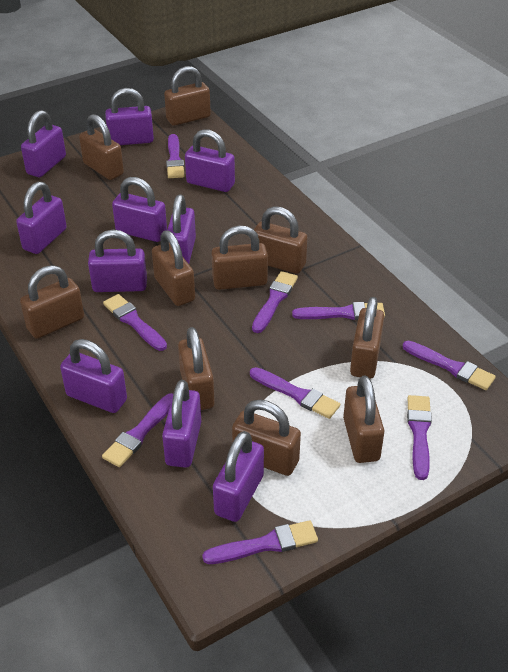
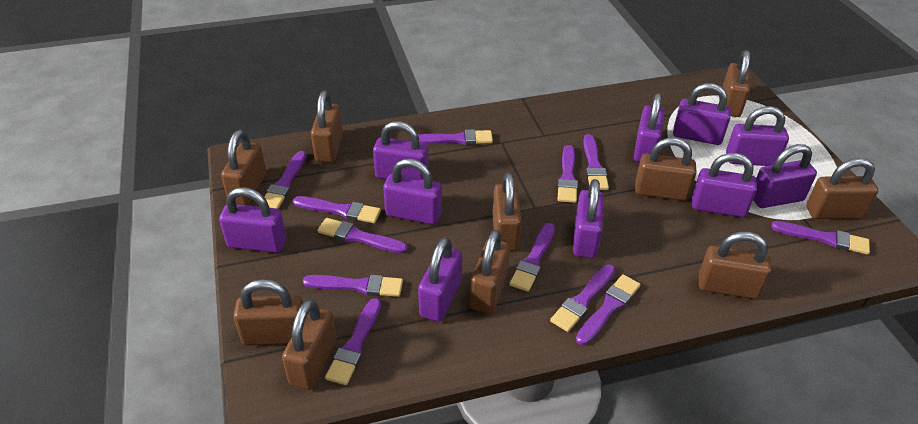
purple brush: [102,393,173,467] [103,294,167,351] [166,134,184,178] [202,520,318,564] [250,367,340,419] [252,271,298,333] [292,302,385,320] [403,341,496,390] [407,395,432,480] = 9 -> [264,151,306,209] [293,196,381,223] [303,275,403,297] [317,218,408,253] [325,298,381,385] [418,129,493,145] [509,223,555,292] [550,265,615,332] [557,145,578,203] [576,274,641,345] [583,134,609,190] [771,221,870,255] = 12

